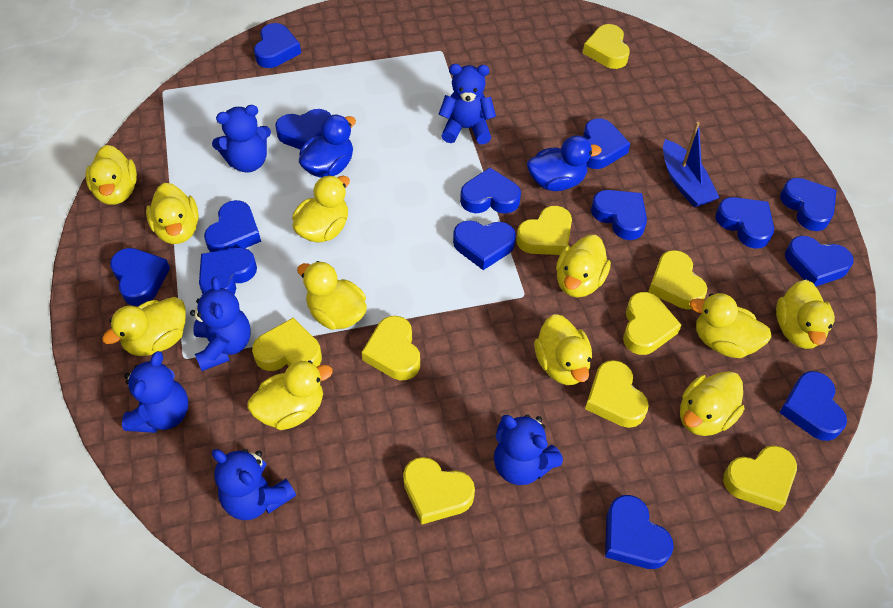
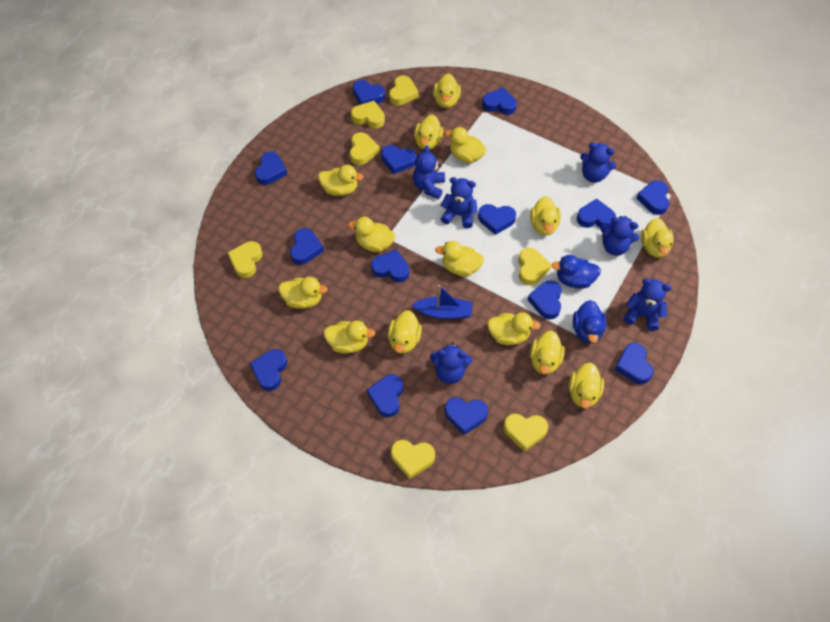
yellow duck: [85,145,137,205] [102,297,186,356] [146,183,199,244] [247,361,333,430] [292,175,350,242] [297,261,367,330] [534,314,592,385] [556,235,611,297] [680,371,744,436] [689,293,772,358] [776,280,835,349] = 11 -> [278,277,328,309] [318,165,364,196] [324,321,375,354] [348,217,395,252] [388,310,422,354] [414,114,444,150] [433,73,461,108] [435,241,484,276] [445,127,487,163] [487,312,541,345] [530,196,561,235] [530,331,565,374] [569,363,604,409] [641,218,674,258] = 14
yellow heart: [252,318,322,371] [362,316,420,380] [403,457,475,525] [516,206,572,255] [583,24,630,69] [585,360,649,428] [623,292,682,355] [648,250,707,310] [723,445,797,512] = 9 -> [227,241,263,278] [350,132,380,165] [351,101,385,129] [389,75,419,106] [391,440,435,479] [503,414,548,452] [518,248,551,285] = 7

